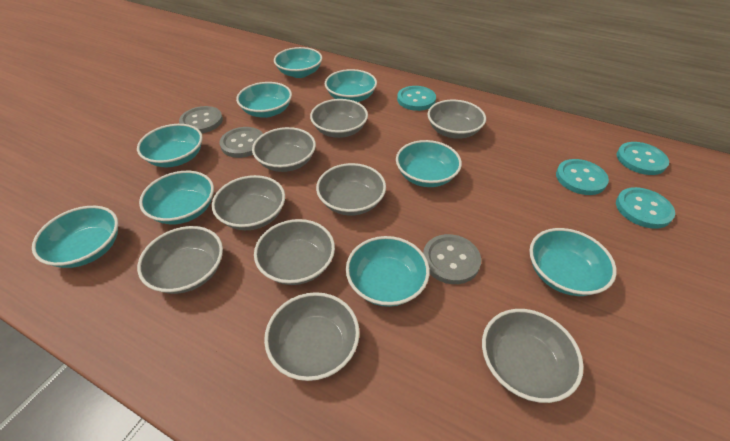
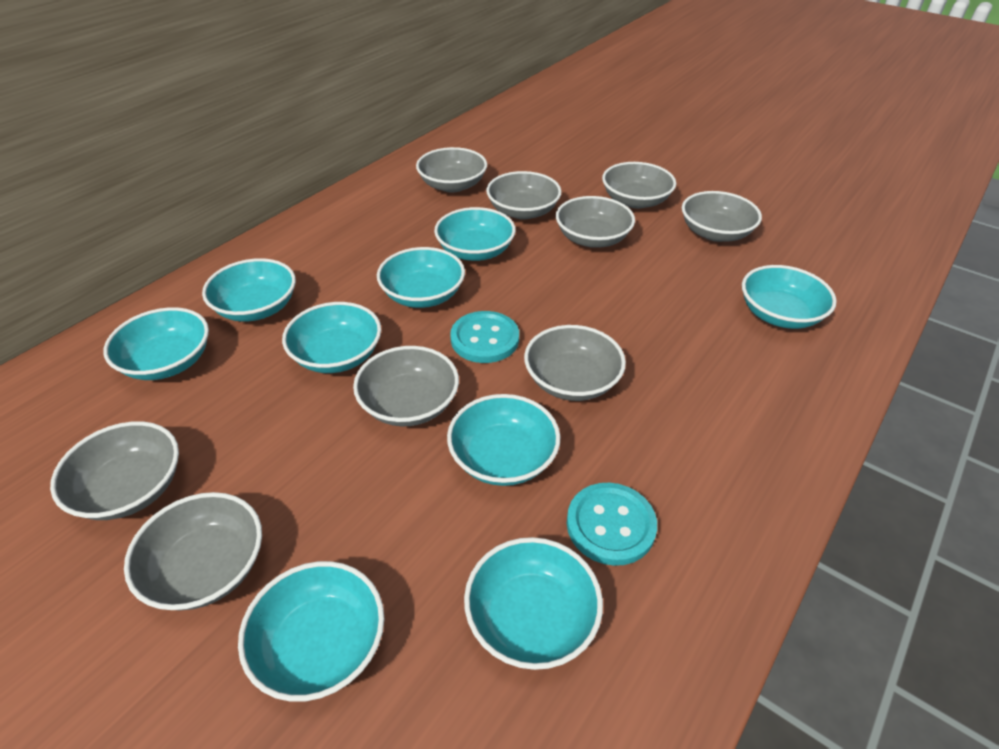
grey button: [179,106,223,133] [220,127,263,158] [423,234,481,284] = 3 -> none = 0
turquoise button: [397,86,436,111] [556,159,609,195] [616,187,675,229] [617,142,669,175] = 4 -> [450,311,519,363] [567,483,657,566] = 2

